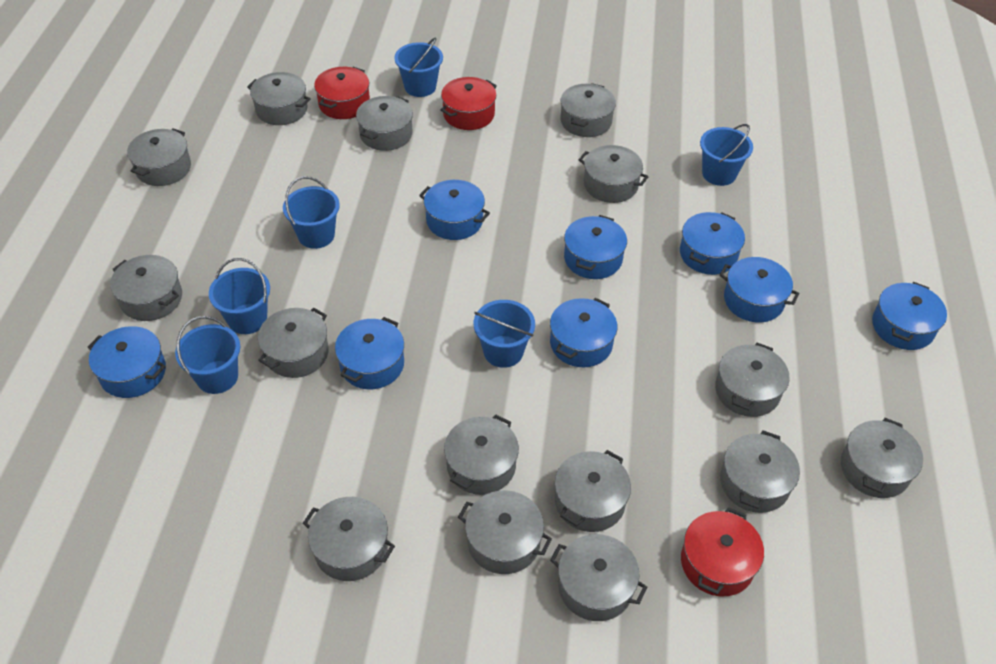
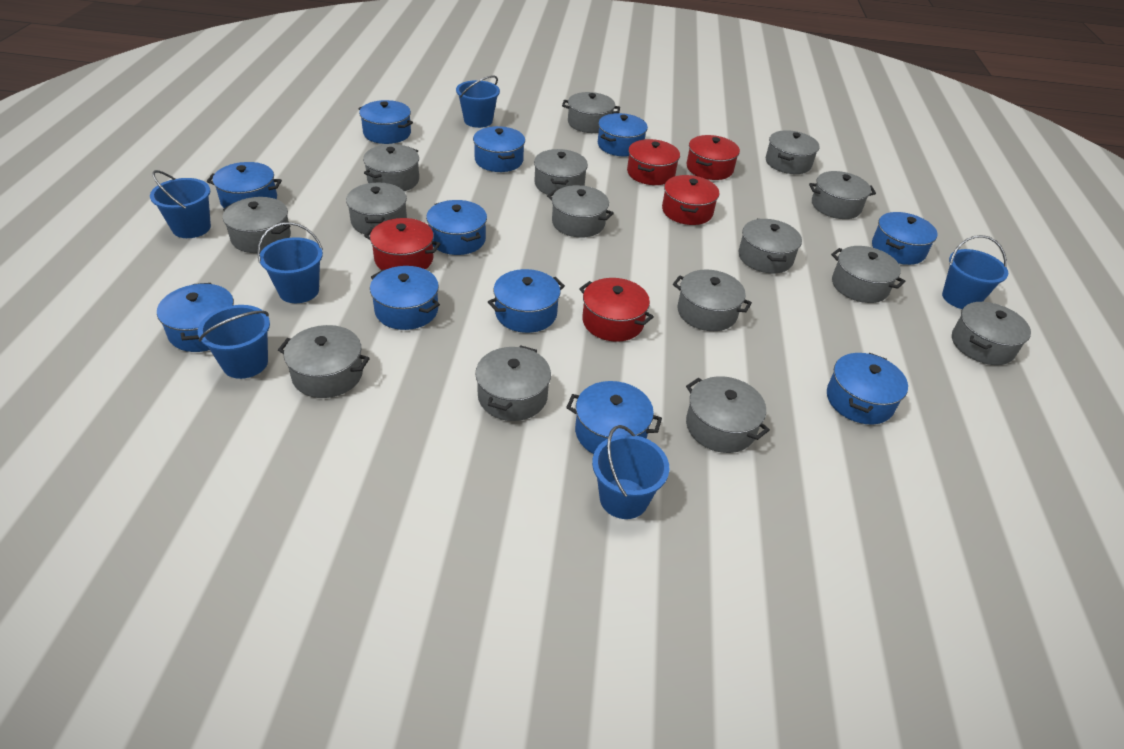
blue pot: [87,326,166,398] [335,317,404,389] [419,180,490,240] [550,298,617,367] [564,215,627,279] [680,212,745,275] [719,257,799,322] [872,282,947,350] = 8 -> [157,283,234,352] [207,162,282,208] [358,100,413,144] [370,266,440,330] [426,200,487,255] [473,126,525,172] [488,269,565,333] [566,381,662,454] [598,113,648,157] [827,353,908,425] [872,212,938,265] = 11
red pot: [314,67,370,119] [440,77,497,130] [681,507,764,597] = 3 -> [364,218,441,270] [579,278,654,342] [627,139,680,185] [662,175,719,225] [686,135,740,180] = 5

